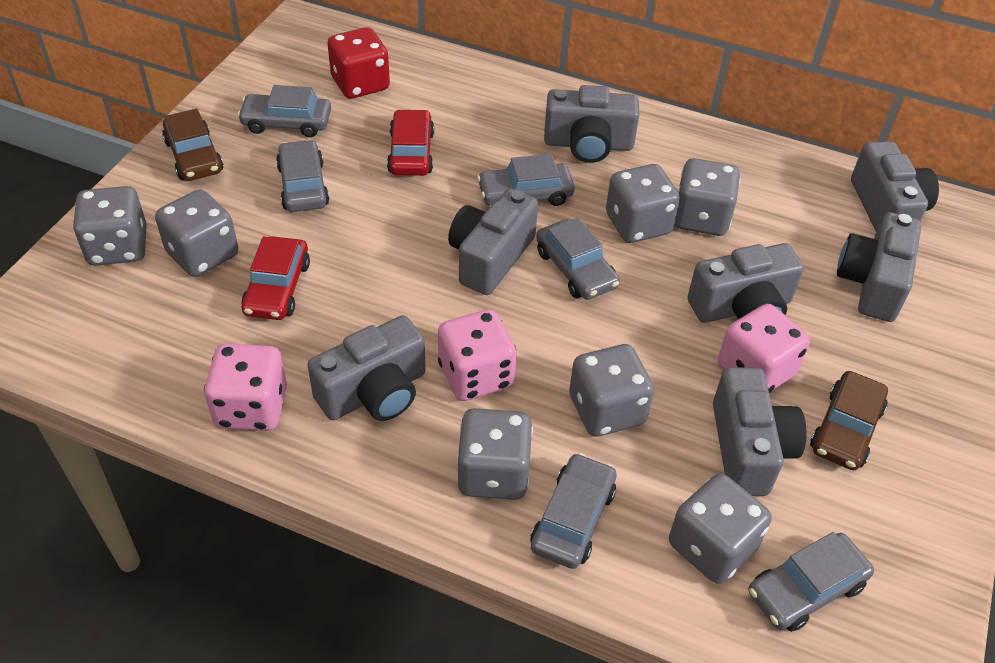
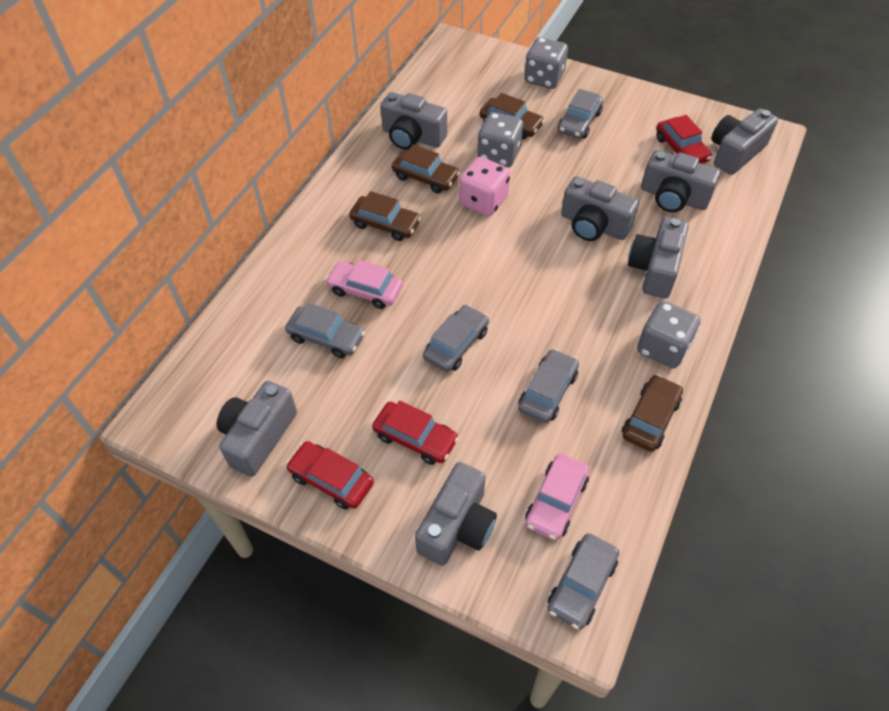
brown car: [162,109,223,181] [810,371,888,470] = 2 -> [349,191,421,241] [392,145,460,193] [480,93,545,140] [622,375,683,452] = 4
grey car: [237,85,331,137] [276,140,329,212] [477,154,575,206] [531,453,617,569] [536,218,620,300] [748,532,874,632] = 6 -> [285,303,365,358] [423,304,489,372] [518,349,579,423] [547,533,619,630] [558,89,603,139] = 5
grey dice: [73,186,147,266] [155,189,238,277] [457,408,533,500] [569,344,654,437] [606,164,680,243] [669,474,772,584] [674,158,740,236] = 7 -> [477,112,523,167] [524,37,568,89] [637,301,700,368] = 3
pink car: none = 0 -> [326,260,403,309] [525,454,590,540] = 2
pink dice: [204,343,287,431] [438,309,516,401] [718,304,810,393] = 3 -> [459,157,510,216] = 1
red car: [241,236,310,320] [387,109,434,176] = 2 -> [286,441,374,510] [372,401,459,465] [656,115,712,164] = 3
red dice: [327,27,390,99] = 1 -> none = 0

